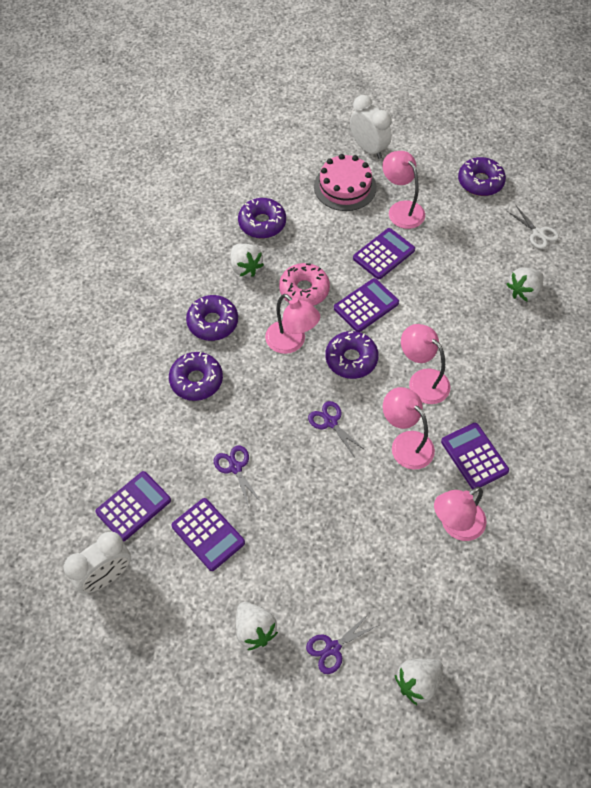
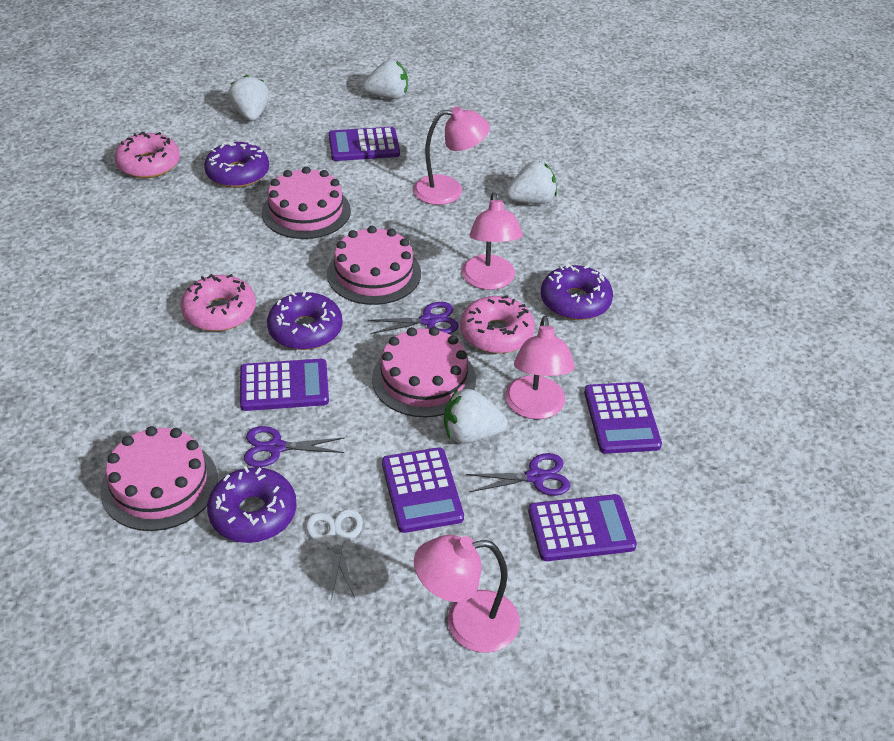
pink cake: [314,154,377,211] = 1 -> [100,426,218,531] [262,166,351,239] [327,226,421,305] [372,327,476,417] = 4
pink donut: [279,263,330,306] = 1 -> [114,132,180,178] [181,274,256,331] [460,295,535,354] = 3
pink lamp: [265,294,320,354] [383,151,425,229] [383,387,435,470] [401,324,451,404] [434,487,487,541] = 5 -> [413,106,490,205] [414,535,520,653] [462,193,523,290] [505,316,575,419] = 4
purple donut: [169,352,223,401] [186,295,238,341] [238,198,286,239] [325,331,379,379] [458,157,506,196] = 5 -> [204,142,269,188] [207,466,297,543] [267,291,343,350] [541,264,613,320] = 4
white clock: [64,532,131,594] [350,95,392,159] = 2 -> none = 0

